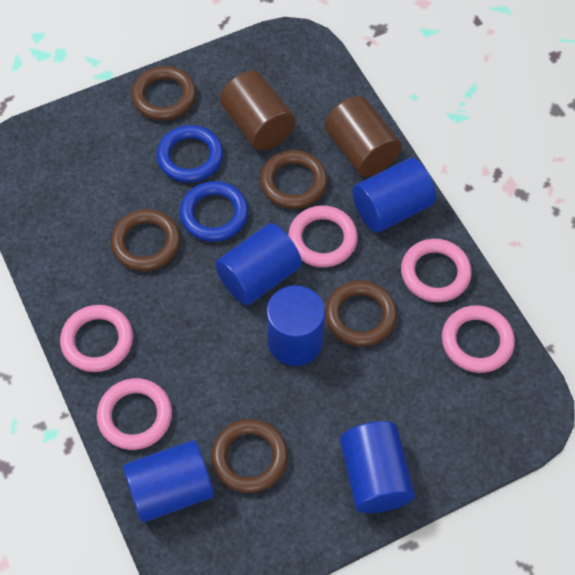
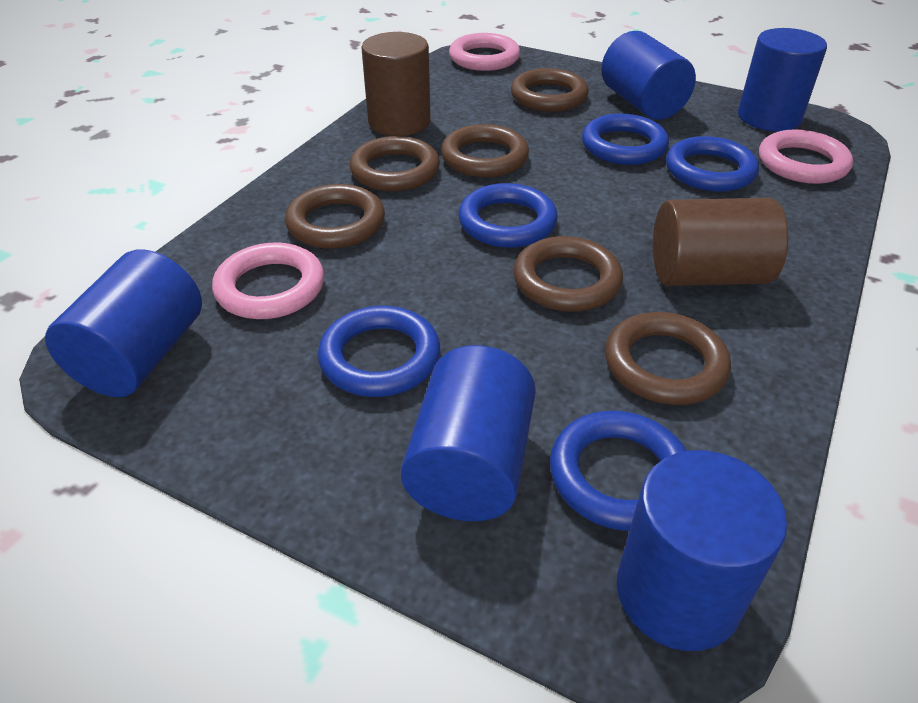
blue ring: [157,125,223,183] [180,181,248,242] = 2 -> [318,306,440,397] [458,183,558,248] [550,411,687,531] [582,114,669,165] [666,136,759,192] = 5
brown ring: [111,209,180,271] [131,66,196,121] [211,419,288,493] [260,150,328,209] [325,281,397,347] = 5 -> [285,184,385,249] [350,136,440,192] [441,124,529,178] [511,68,589,112] [513,236,623,312] [605,312,731,405] = 6
pink ring: [60,305,133,372] [97,378,172,450] [288,206,358,267] [401,239,472,302] [442,305,515,373] = 5 -> [212,242,324,319] [449,33,520,71] [759,129,853,184] = 3

